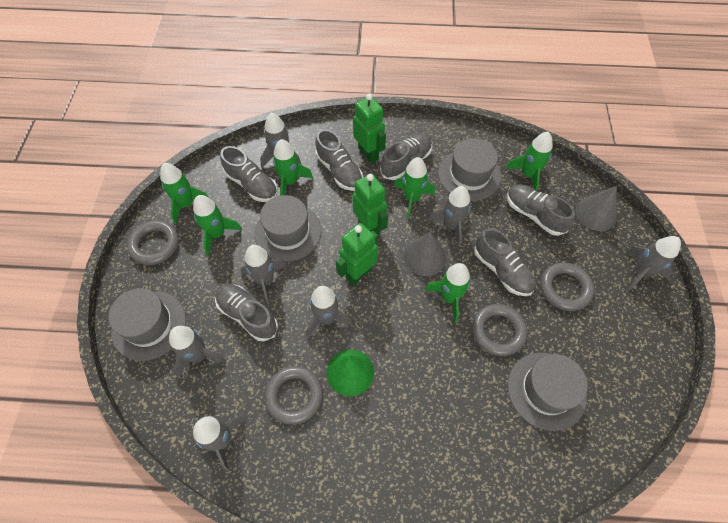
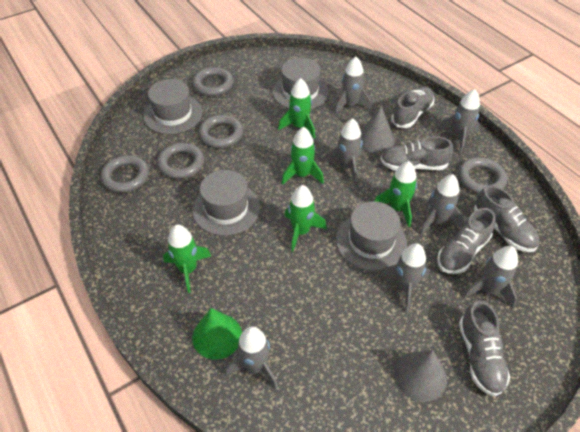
green robot: [336,223,378,285] [352,173,388,236] [353,93,386,163] = 3 -> none = 0
green rocket: [160,163,209,224] [193,195,242,255] [273,139,313,195] [394,157,435,219] [425,263,470,322] [506,132,553,190] = 6 -> [163,225,211,293] [278,78,315,138] [282,127,324,185] [284,185,327,251] [374,161,417,227] = 5
grey ring: [127,220,179,265] [265,366,323,425] [472,304,527,356] [540,263,594,311] = 4 -> [101,155,149,193] [157,143,204,179] [192,67,233,96] [199,115,243,148] [458,157,507,194] = 5
grey shoe: [215,284,278,341] [220,146,278,202] [315,129,363,191] [380,133,432,180] [474,228,535,296] [507,184,575,236] = 6 -> [380,136,453,171] [391,87,434,128] [437,208,496,274] [459,301,510,397] [474,185,539,252] = 5

